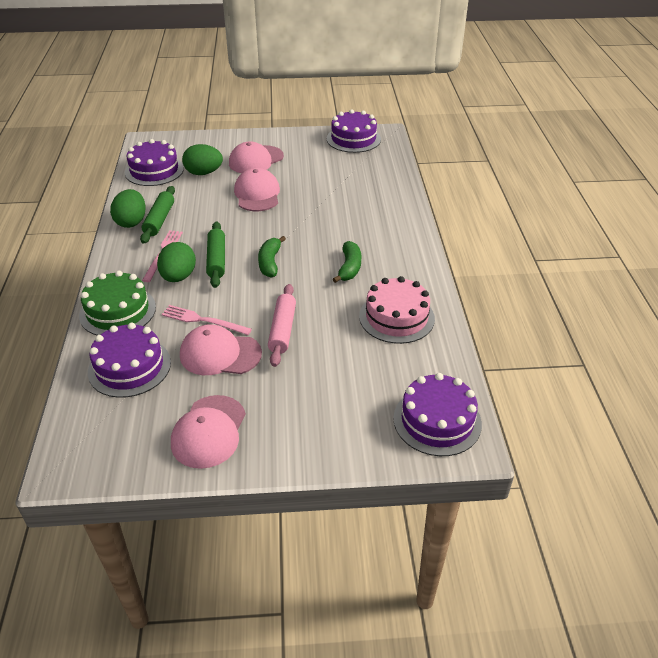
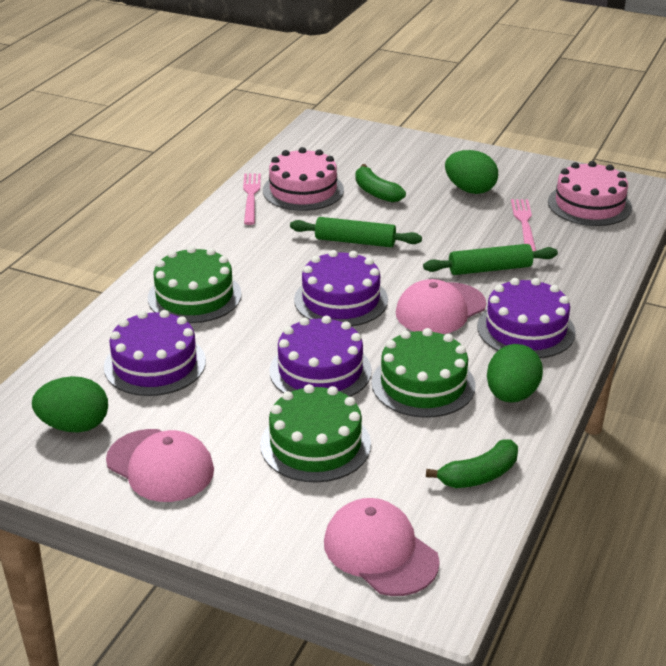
green cake: [79,270,156,335] = 1 -> [148,246,242,323] [260,384,371,482] [371,328,476,418] = 3
pink cake: [359,276,435,344] = 1 -> [263,147,344,211] [548,161,632,226] = 2
pink cap: [171,395,246,469] [180,324,262,375] [229,141,284,173] [234,168,280,211] = 4 -> [106,429,214,502] [324,498,440,596] [396,279,486,334] = 3
pink rolling pin: [268,284,296,367] = 1 -> none = 0

